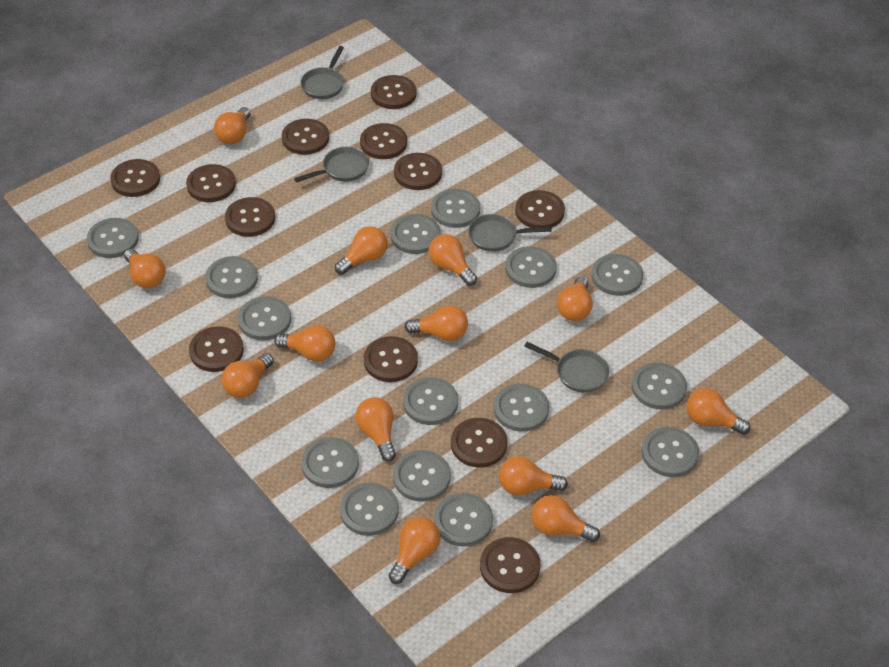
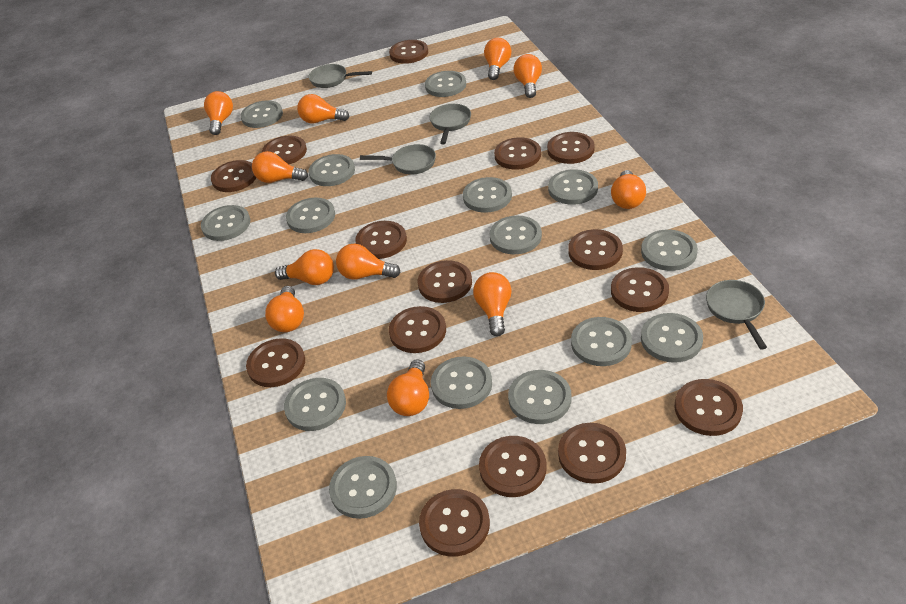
brown button: [110,159,160,197] [186,164,236,202] [189,326,244,372] [225,197,275,237] [282,119,329,155] [360,123,407,159] [364,336,418,382] [371,75,416,109] [394,153,442,190] [451,418,508,468] [480,537,540,593] [515,190,565,228] = 12 -> [211,160,256,192] [246,338,305,387] [262,136,307,164] [355,221,407,259] [389,40,428,64] [389,306,446,353] [418,260,472,303] [419,489,490,557] [479,436,547,497] [494,137,541,170] [547,132,595,164] [558,423,626,484] [568,229,623,270] [611,267,669,312] [674,379,743,436] = 15
orange light bulb: [124,249,166,288] [214,107,250,144] [221,353,274,398] [274,325,335,362] [335,226,387,274] [355,397,396,462] [389,517,440,584] [405,305,468,341] [429,234,477,286] [499,456,568,496] [532,495,600,542] [557,276,593,321] [687,388,750,435] = 13 -> [204,91,233,135] [252,151,308,183] [265,286,304,332] [275,249,334,285] [297,94,350,123] [336,244,401,279] [387,359,429,416] [473,272,512,336] [484,38,511,80] [514,54,542,98] [611,170,646,209] = 11

